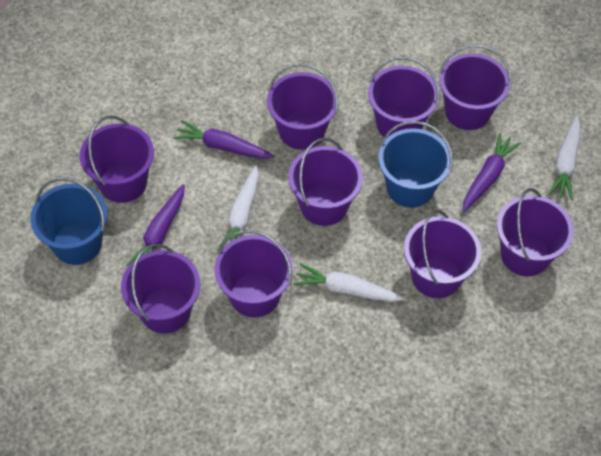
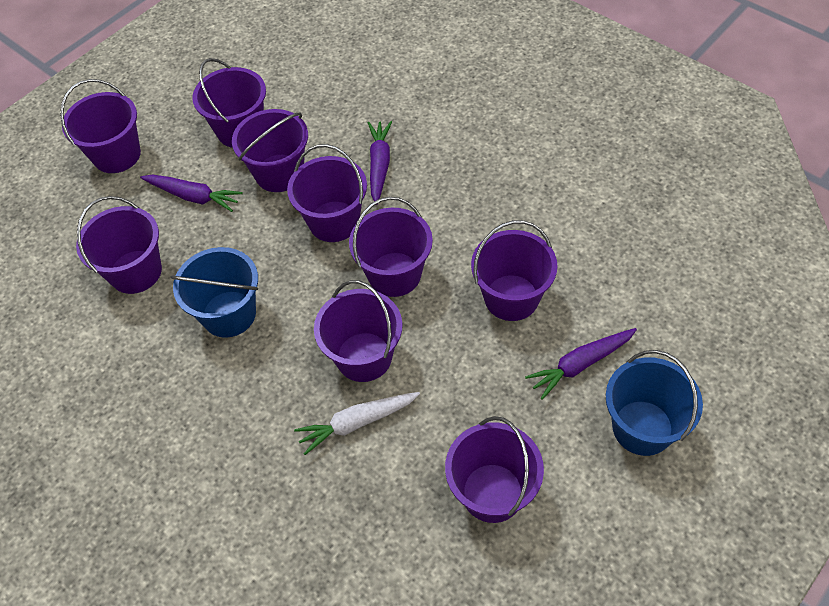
white carrot: [217,165,259,251] [294,263,405,302] [548,116,580,200] = 3 -> [294,392,420,455] = 1

